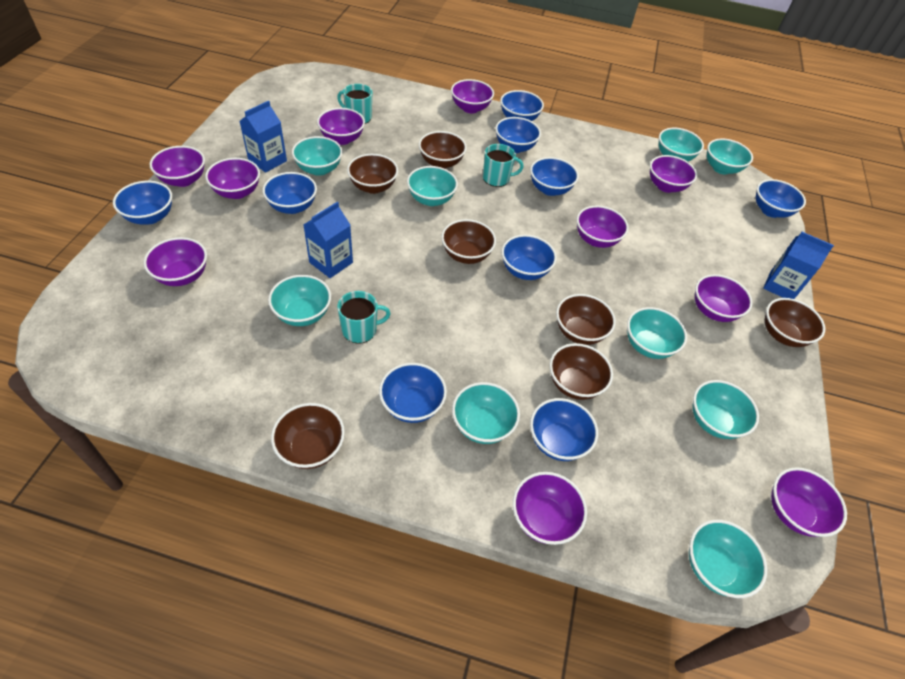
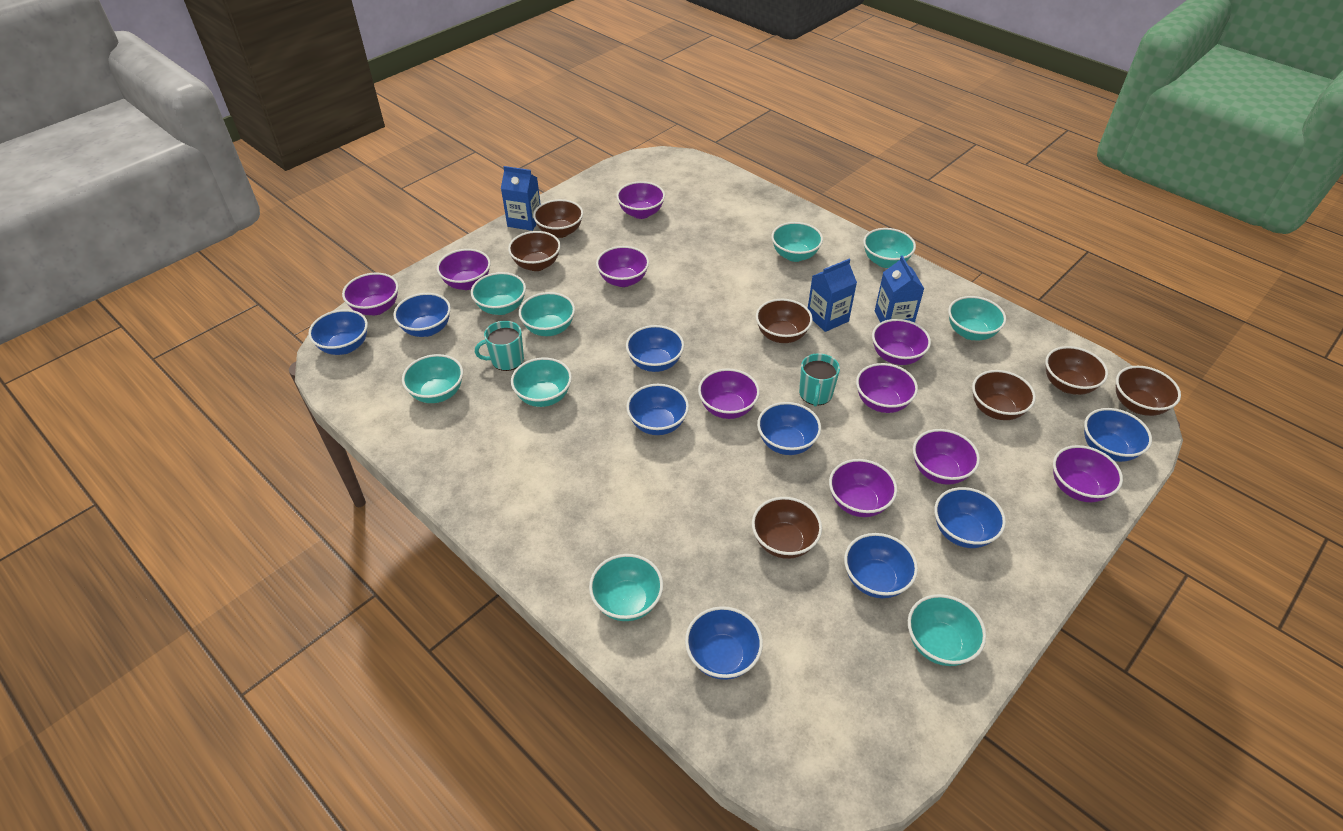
turquoise mug: [337,84,372,124] [337,291,391,344] [483,144,524,187] = 3 -> [475,321,524,371] [799,353,840,407] = 2

